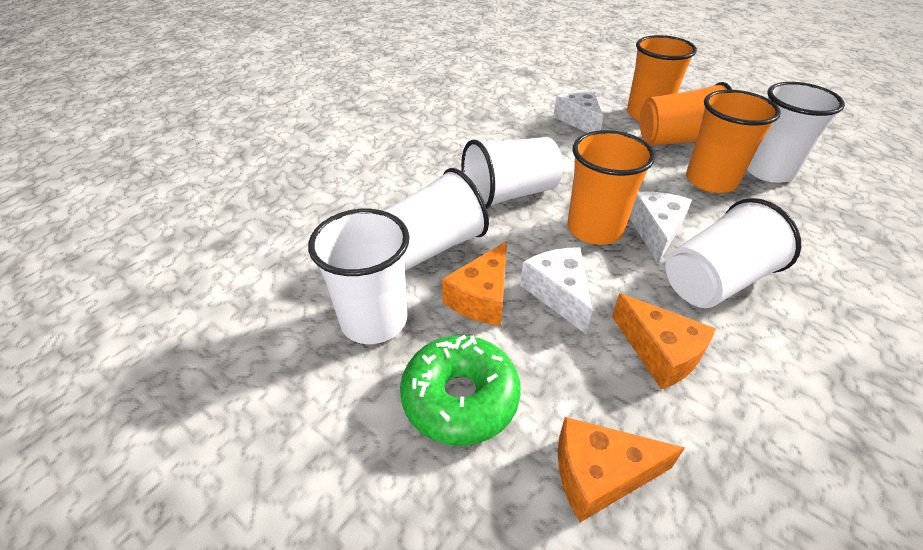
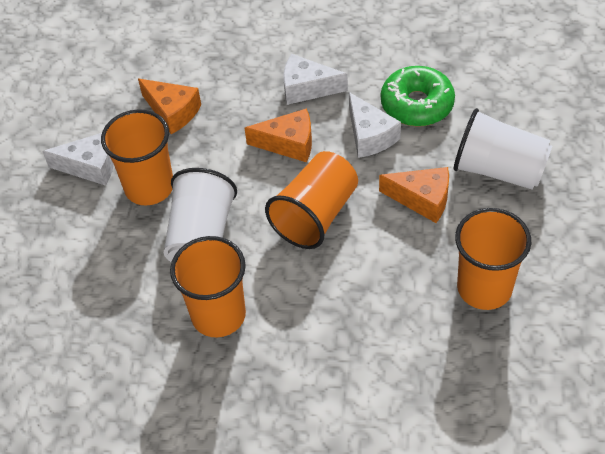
white cup: [308,209,410,344] [383,168,489,271] [461,137,563,209] [665,198,801,308] [747,82,845,183] = 5 -> [164,168,237,262] [454,108,552,190] = 2

